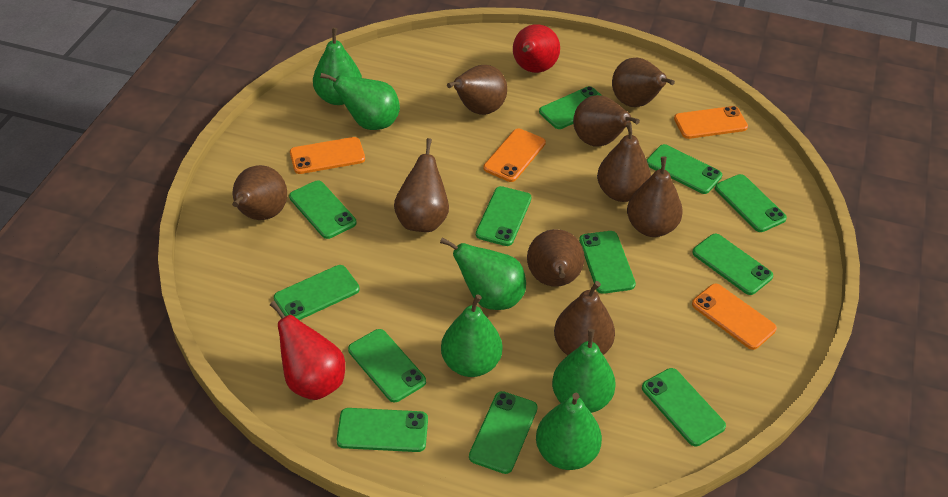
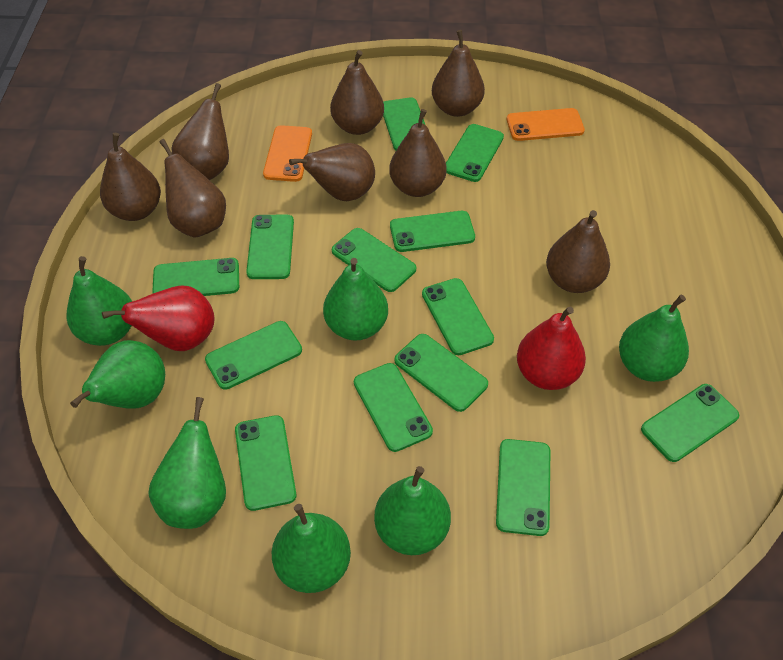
brown pear: [232,165,287,220] [394,138,449,232] [447,65,507,115] [527,229,585,287] [554,281,615,355] [573,95,640,146] [597,122,651,202] [612,58,675,107] [627,156,683,237] = 9 -> [100,133,161,221] [159,139,226,238] [171,83,229,180] [289,143,375,201] [330,50,384,135] [389,109,447,197] [432,30,485,117] [546,210,610,293] = 8
green pear: [313,28,362,105] [320,73,400,130] [440,238,526,310] [441,295,502,377] [536,393,602,470] [552,329,616,413] = 6 -> [67,256,132,346] [70,340,165,409] [148,397,226,529] [272,504,351,593] [323,258,388,341] [374,466,451,555] [619,295,689,382] = 7
green phone: [274,265,360,320] [289,181,356,239] [337,408,428,452] [348,329,426,402] [469,391,538,474] [476,186,532,246] [539,86,602,129] [579,231,636,294] [642,368,726,446] [647,144,722,194] [692,234,773,295] [715,174,787,232] = 12 -> [152,258,239,296] [205,321,302,390] [235,415,296,511] [246,215,294,279] [332,228,416,292] [354,363,433,452] [383,97,425,151] [390,211,475,252] [394,334,488,412] [422,278,494,355] [446,124,504,182] [496,439,550,536] [641,384,739,462] = 13
orange phone: [290,137,365,174] [483,128,546,182] [674,106,748,139] [692,283,777,350] = 4 -> [263,125,312,182] [507,108,585,141] = 2

